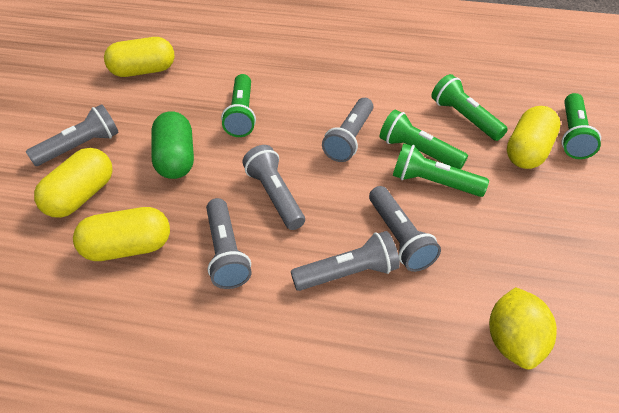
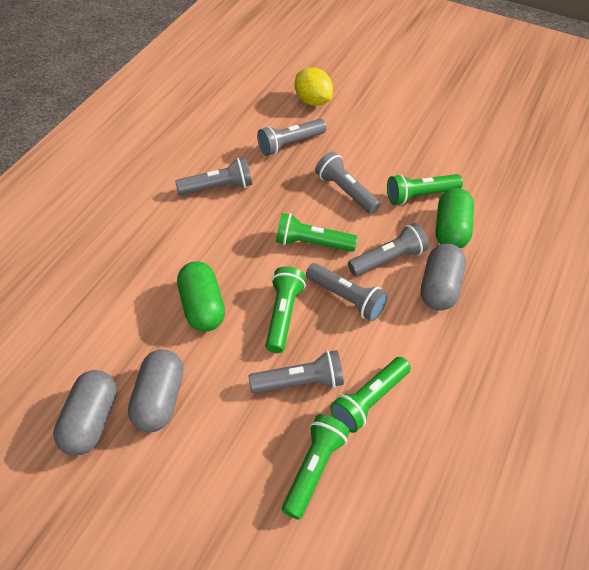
green capsule: [151,111,194,179] = 1 -> [177,261,225,332] [436,188,474,248] = 2
grey capsule: none = 0 -> [53,370,117,456] [128,349,183,432] [421,243,466,311] = 3
yellow capsule: [34,148,113,218] [73,207,170,261] [104,37,174,77] [507,106,561,169] = 4 -> none = 0

